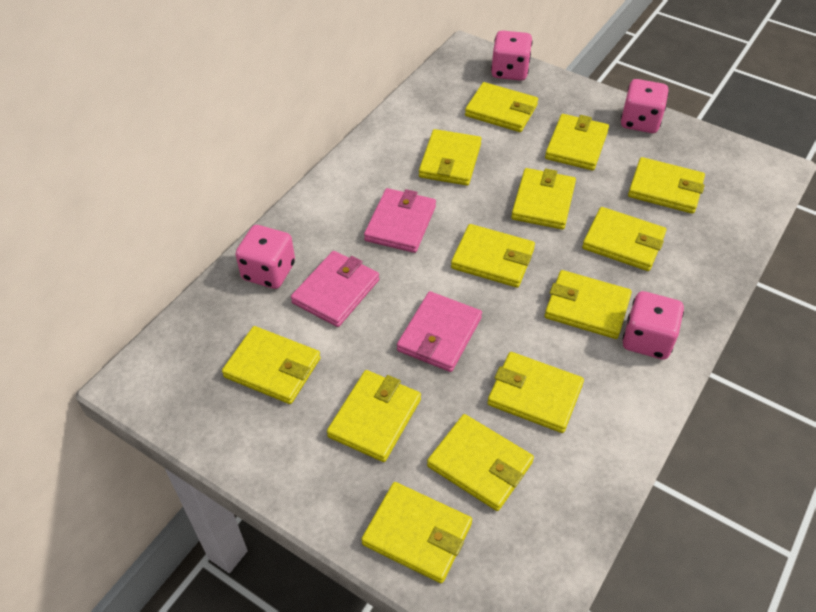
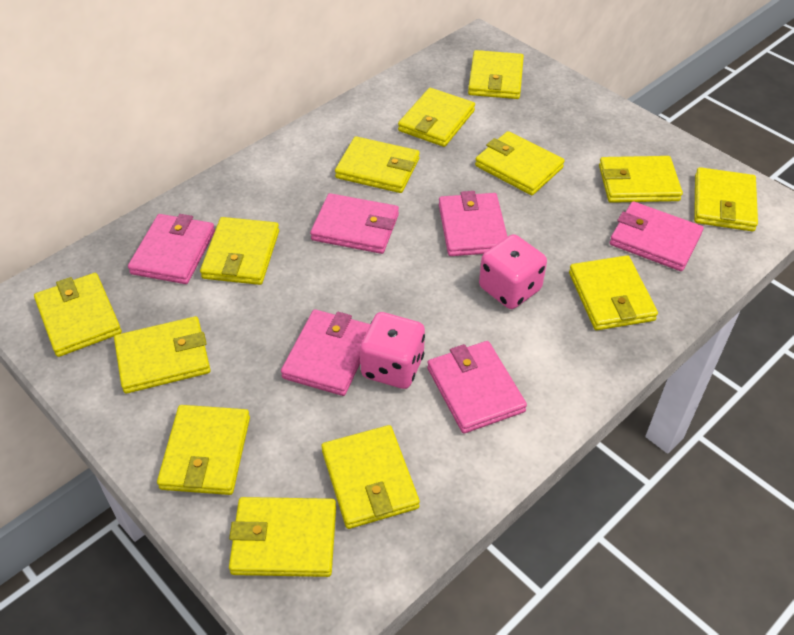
pink dice: [235,225,295,289] [491,30,532,81] [621,79,669,133] [623,291,684,360] = 4 -> [360,312,425,389] [479,234,547,309] = 2
pink wallet: [291,251,379,327] [364,188,436,253] [397,291,482,372] = 3 -> [128,214,215,284] [281,309,370,396] [310,193,399,254] [427,341,527,433] [439,191,507,256] [610,201,703,271] = 6

